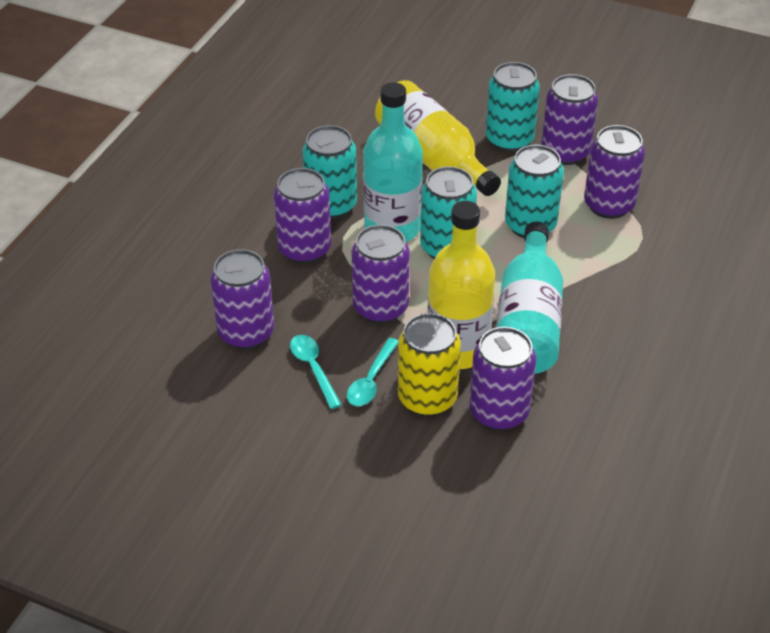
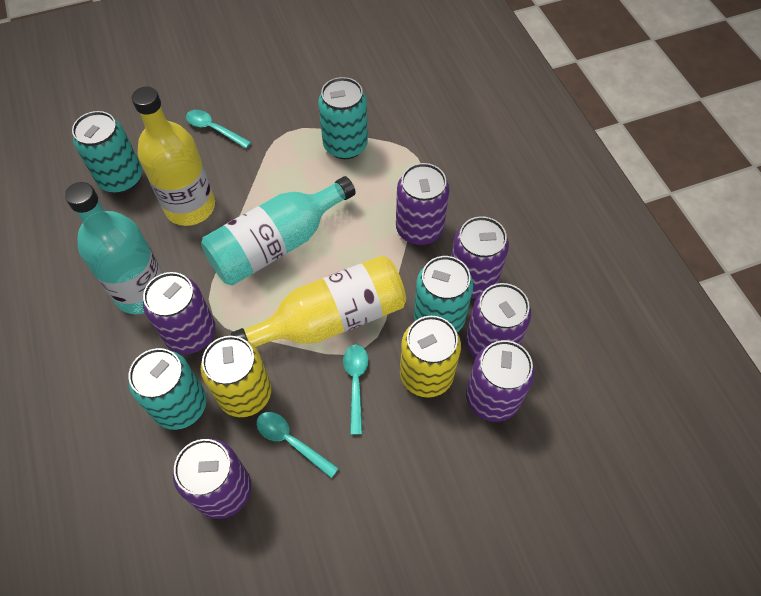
turquoise spoon: [290,335,342,409] [346,338,398,406] = 2 -> [186,110,251,148] [256,412,339,478] [343,344,368,435] = 3
yellow can: [398,313,461,416] = 1 -> [201,336,271,417] [400,316,461,398] = 2

